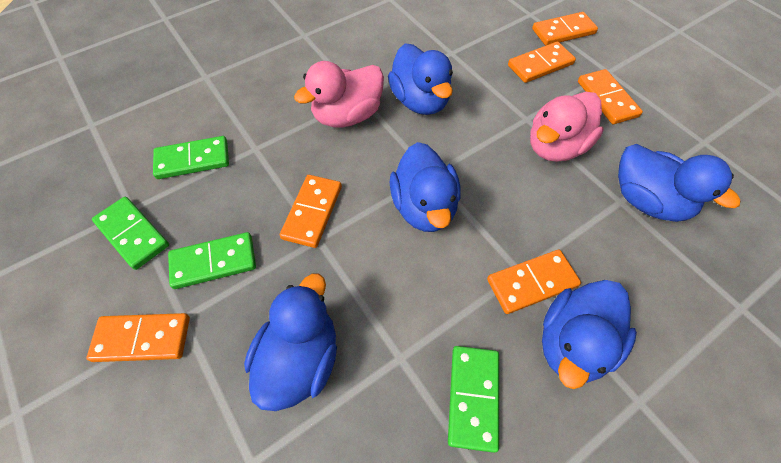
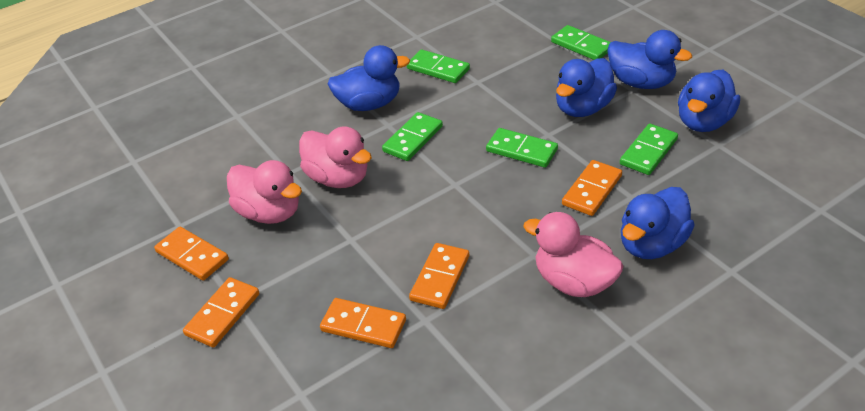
green domino: [92,197,169,270] [153,136,229,179] [168,232,256,289] [448,346,499,453] = 4 -> [382,112,443,161] [407,49,470,83] [486,128,558,168] [551,25,611,60] [620,124,678,175] = 5
orange domino: [86,313,190,362] [280,175,342,248] [487,249,581,314] [508,42,576,83] [532,12,598,46] [578,69,643,124] = 6 -> [154,227,229,281] [183,277,259,347] [320,298,406,348] [409,243,469,309] [562,160,622,216] = 5
pink duck: [294,61,384,128] [530,92,604,162] = 2 -> [227,160,302,224] [299,126,372,188] [523,212,623,297] = 3

